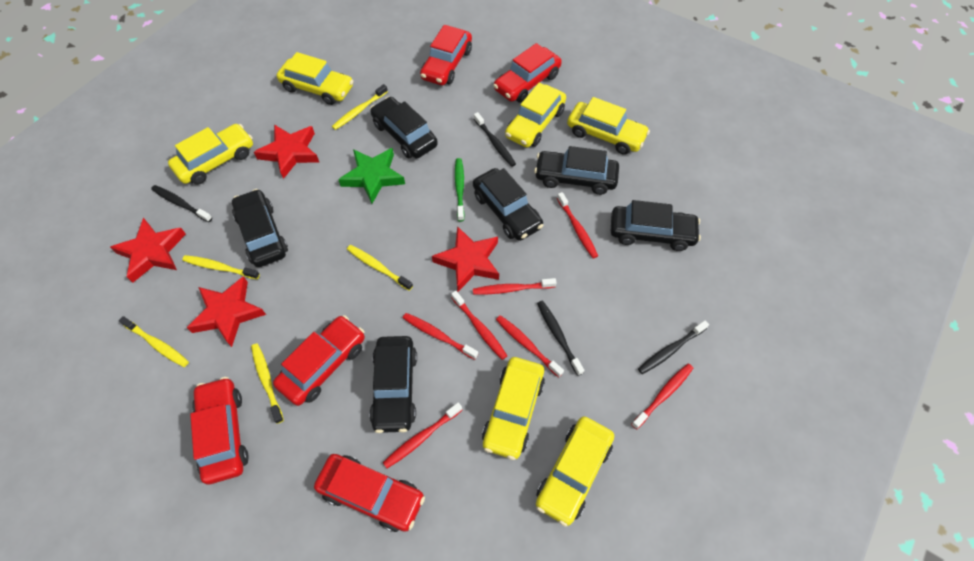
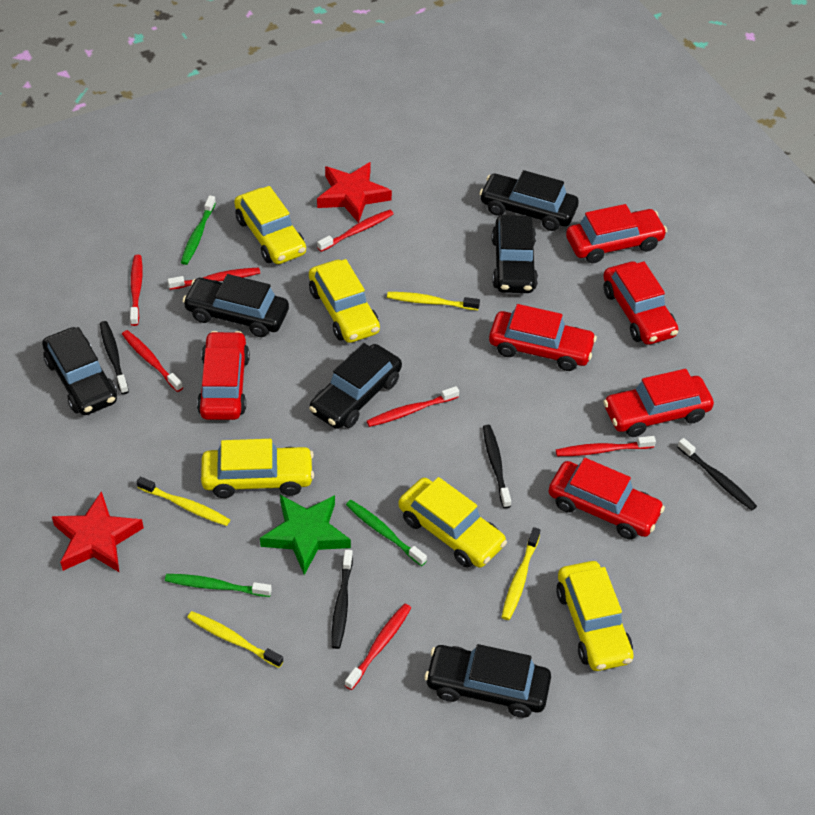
green toothbrush: [455,158,464,221] = 1 -> [165,574,272,597] [181,195,216,265] [346,500,427,566] = 3
red car: [190,377,249,484] [273,315,365,406] [314,454,425,532] [420,25,472,85] [493,43,562,103] = 5 -> [197,331,250,420] [489,304,597,371] [549,458,665,539] [566,204,667,263] [603,261,678,345] [603,369,714,437] = 6
red star: [110,218,186,283] [187,276,266,347] [254,124,319,179] [432,226,499,292] = 4 -> [52,491,144,572] [317,162,392,223] = 2
yellow car: [168,124,253,185] [277,52,353,105] [482,357,545,460] [505,83,566,148] [536,417,614,527] [567,97,650,155] = 6 -> [201,439,314,498] [234,186,306,264] [309,259,380,343] [399,477,507,568] [556,561,634,671] = 5
yellow toothbrush: [119,316,189,367] [182,255,260,279] [251,343,284,424] [332,84,388,130] [347,245,413,291] = 5 -> [137,477,230,526] [187,611,283,668] [387,292,480,310] [502,527,540,620] = 4

